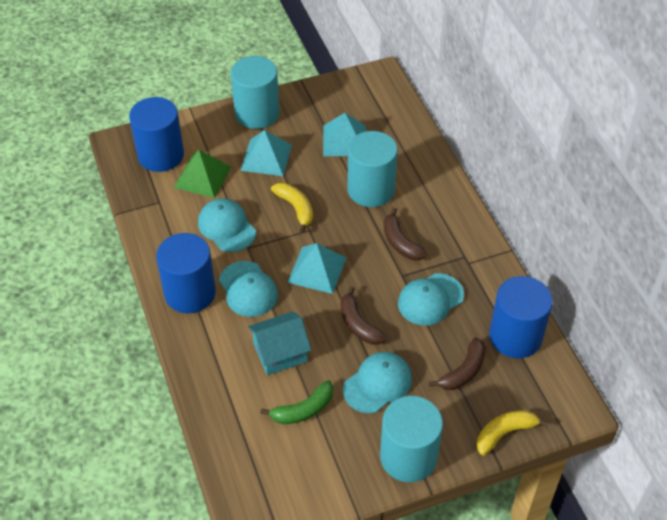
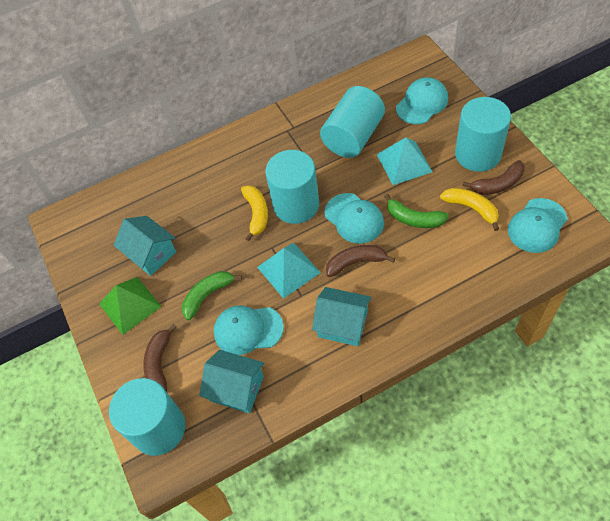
blue cylinder: [129,97,184,172] [156,233,216,314] [489,276,553,358] = 3 -> none = 0
green banana: [260,380,333,424] = 1 -> [182,271,242,321] [384,194,449,228] = 2
turquoise cylinder: [231,56,279,129] [347,131,398,207] [380,396,443,482] = 3 -> [109,378,186,456] [265,150,319,224] [320,86,385,158] [455,97,511,172] = 4
turquoise house: [248,312,311,375] = 1 -> [114,216,176,276] [200,350,264,413] [312,287,371,346] = 3
turquoise pyramid: [240,130,292,176] [287,243,346,294] [323,113,366,156] = 3 -> [257,243,321,299] [377,138,433,185] = 2

